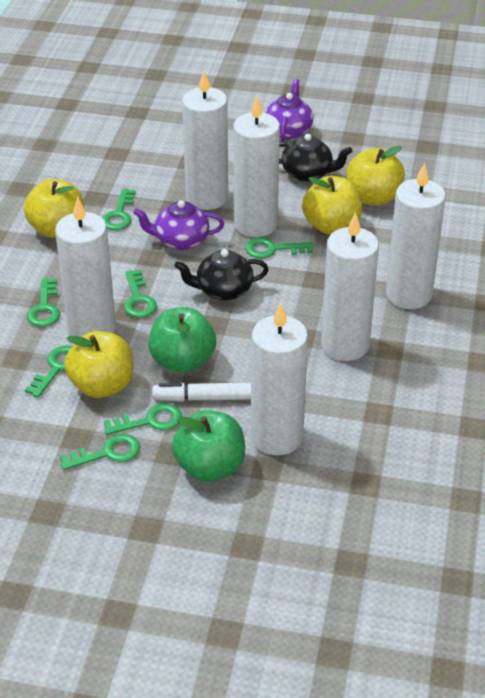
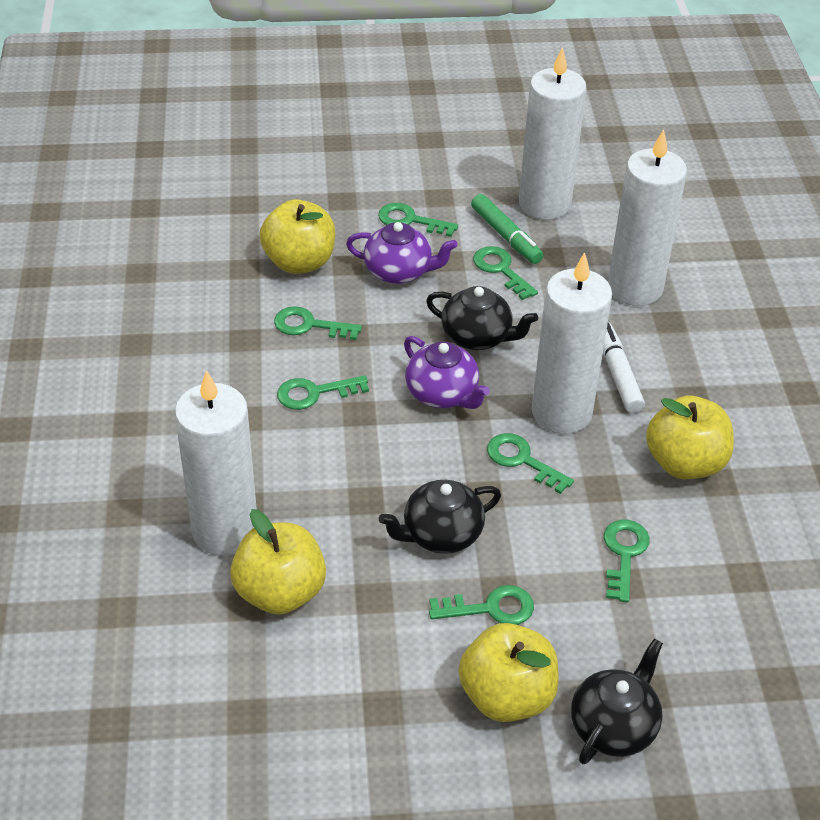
black teapot: [175,249,269,301] [279,134,352,182] = 2 -> [379,480,501,554] [426,286,538,350] [571,639,663,764] = 3
green apple: [149,307,216,373] [172,410,245,482] = 2 -> none = 0
green marker: none = 0 -> [471,194,543,264] = 1
white candle: [55,196,116,337] [182,71,228,210] [233,96,280,237] [251,302,308,455] [321,212,379,361] [386,163,446,309] = 6 -> [175,370,257,556] [519,47,586,220] [532,252,612,434] [608,129,687,306] = 4

